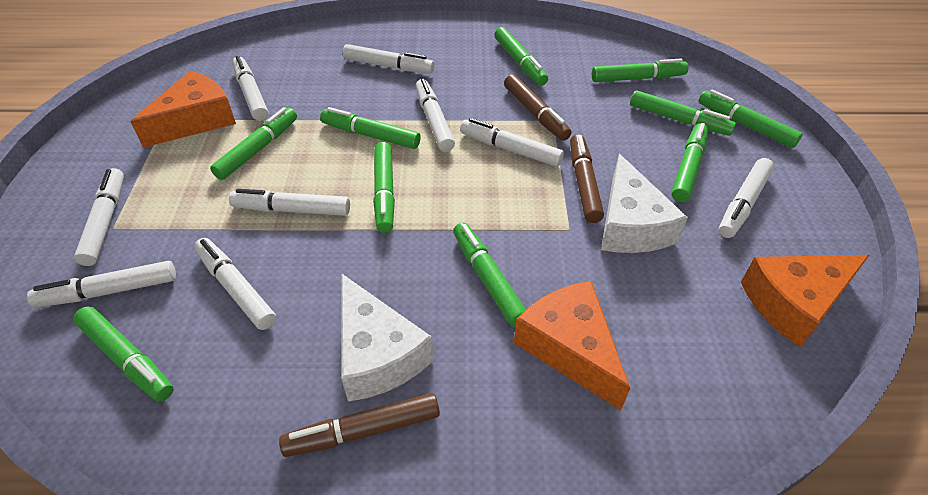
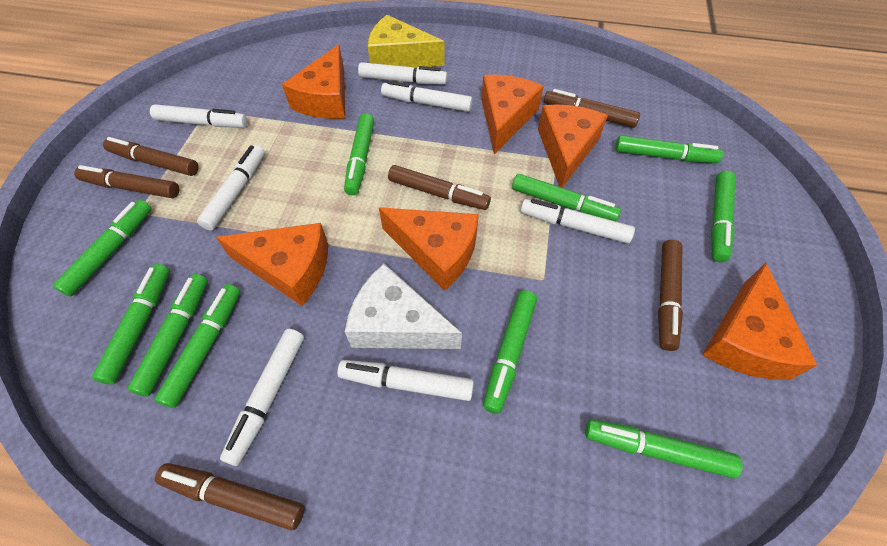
brown marker: [279,393,440,457] [504,74,571,141] [570,134,604,223] = 3 -> [74,165,179,198] [103,137,199,176] [155,463,304,531] [388,165,491,210] [544,89,640,128] [658,239,683,351] = 6
orange cheese: [130,70,236,148] [514,281,630,410] [741,255,869,348] = 3 -> [216,223,328,306] [282,45,345,119] [379,207,479,291] [481,75,544,154] [538,105,608,188] [702,263,817,380] = 6
white cheese: [341,273,434,402] [601,154,688,253] = 2 -> [345,264,462,349] = 1
white marker: [27,261,176,308] [74,168,124,266] [194,238,276,330] [229,189,350,216] [232,56,268,121] [343,44,434,74] [415,79,455,152] [460,118,564,167] [719,158,774,238] = 9 -> [150,104,247,128] [197,145,265,231] [220,329,304,466] [337,360,474,401] [358,62,447,84] [381,81,473,112] [520,199,635,243] = 7
yellow cheese: none = 0 -> [368,15,444,68] = 1

